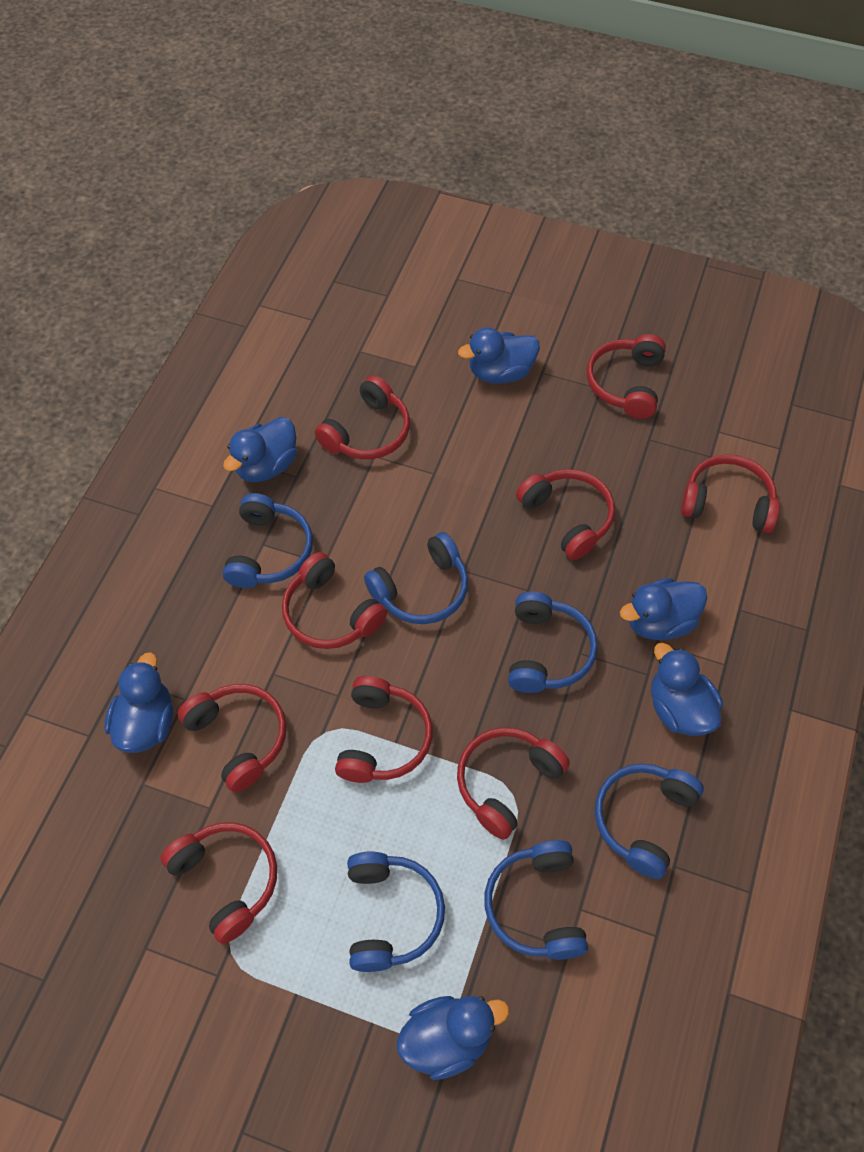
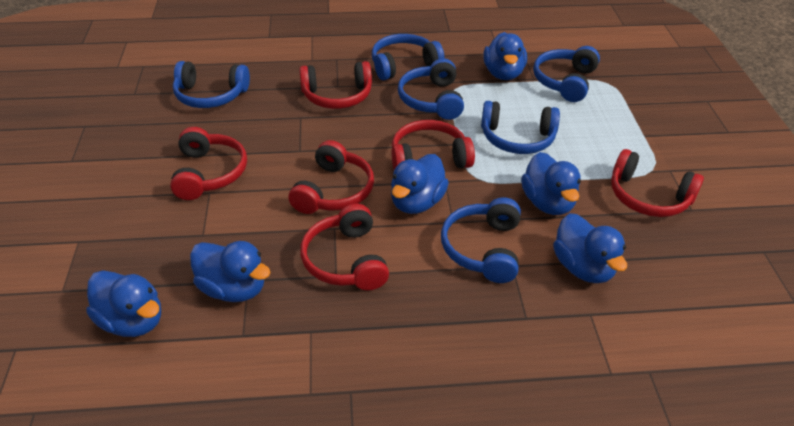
red headphones: [160,822,277,944] [178,684,287,792] [282,552,387,649] [315,375,410,459] [335,676,433,783] [457,727,570,840] [516,469,615,560] [587,334,666,419] [681,454,780,533] = 9 -> [170,127,247,200] [288,140,374,214] [299,61,372,109] [300,204,389,290] [391,120,475,170] [611,149,704,217] = 6

